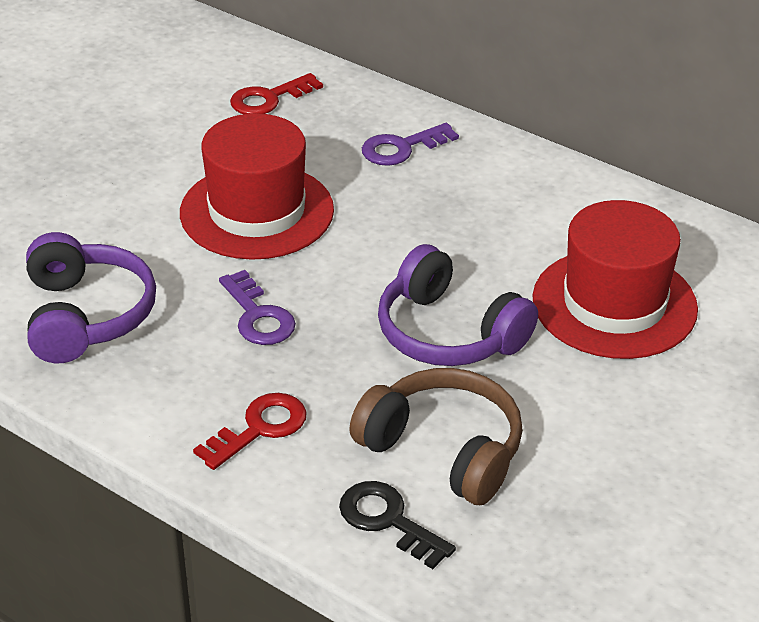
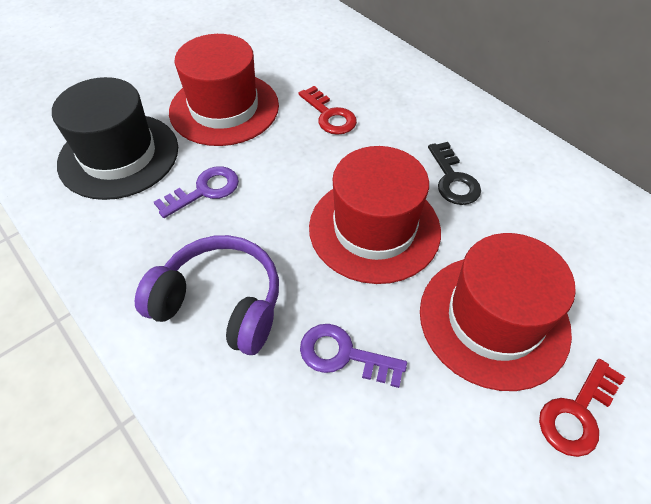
black hat: none = 0 -> [52,77,178,200] = 1
brown headphones: [349,368,523,505] = 1 -> none = 0
purple headphones: [26,232,156,363] [378,244,538,366] = 2 -> [135,235,279,355] = 1
red hat: [180,113,334,260] [533,200,698,359] = 2 -> [169,34,279,146] [309,146,441,284] [420,233,576,391] = 3

